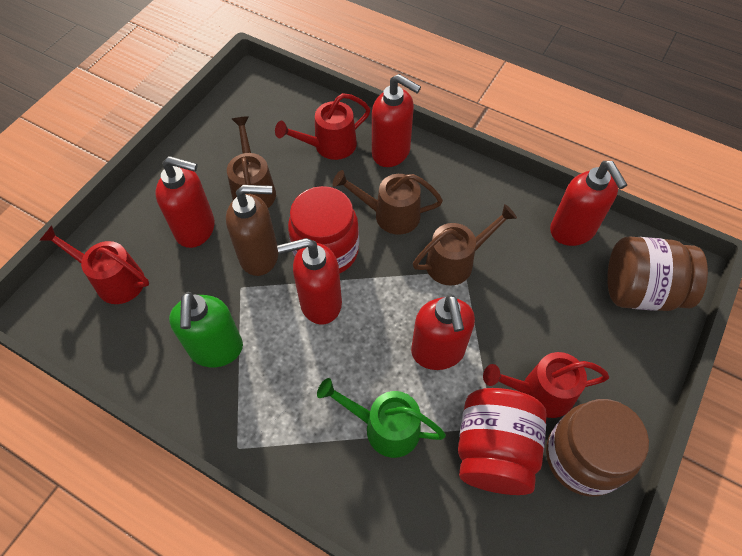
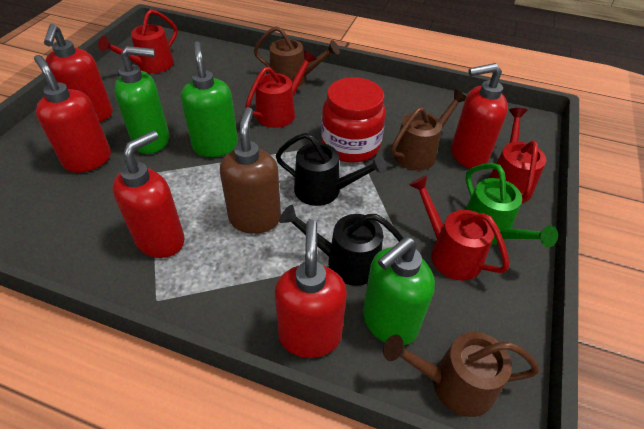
black watering can: none = 0 -> [275,133,386,206] [279,205,403,286] = 2
brown jar: [546,399,649,496] [607,236,708,311] = 2 -> none = 0
green soap dispenser: [169,292,243,367] = 1 -> [114,46,169,154] [181,41,238,157] [363,237,435,345] = 3
red jar: [288,186,359,274] [458,388,547,495] = 2 -> [321,77,386,163] = 1
red watering can: [39,225,149,304] [275,93,370,160] [483,352,609,418] = 3 -> [98,9,177,73] [245,51,317,128] [409,175,509,281] [489,108,546,203] = 4

